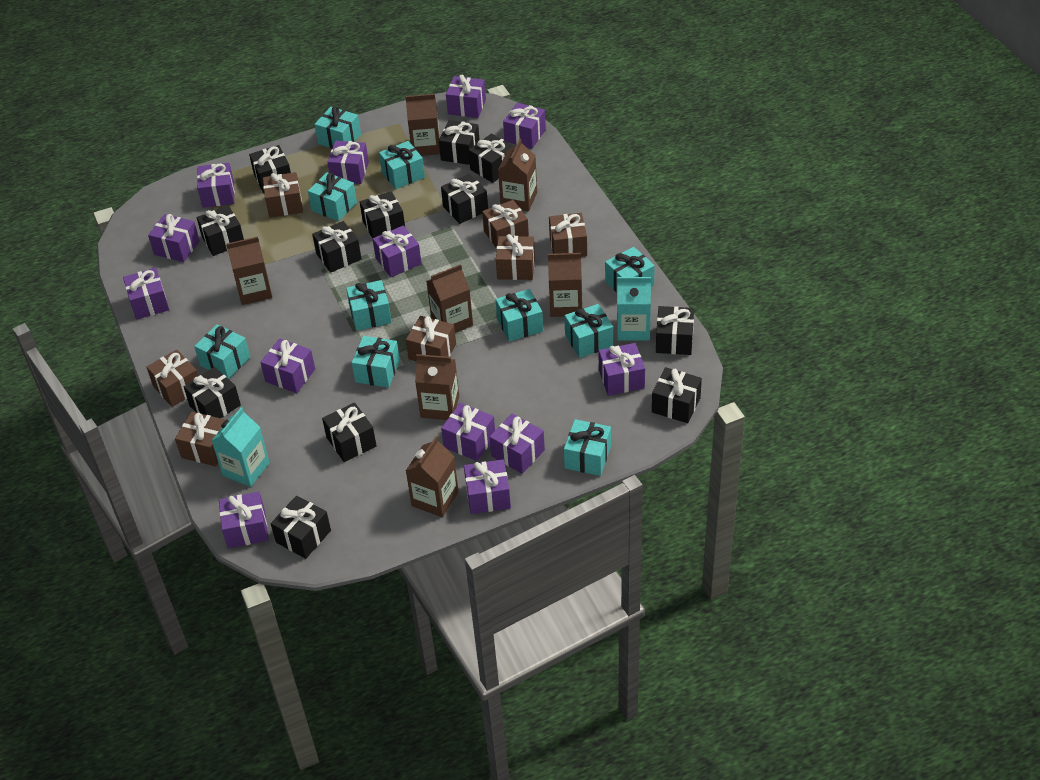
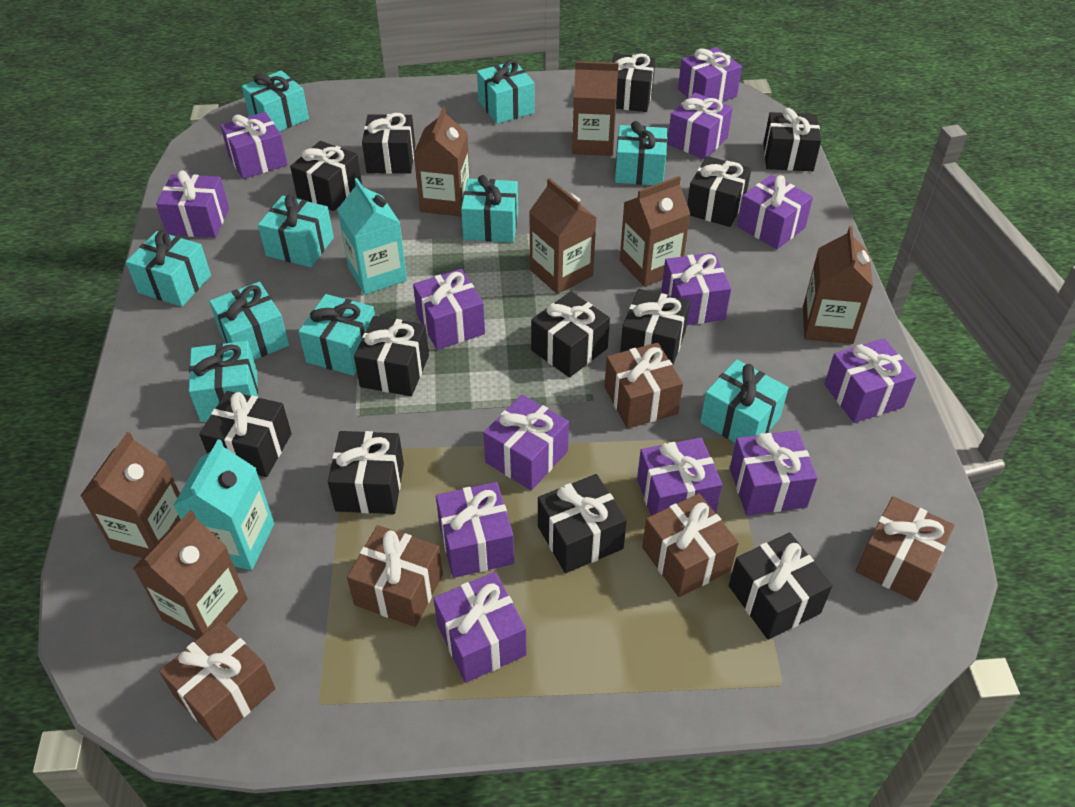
brown gift: [146,349,198,407] [175,412,226,466] [263,172,303,218] [406,316,456,362] [482,200,529,248] [496,234,535,280] [549,213,587,257] = 7 -> [159,621,276,741] [347,525,443,627] [604,343,683,429] [642,493,739,597] [856,496,955,602] = 5

